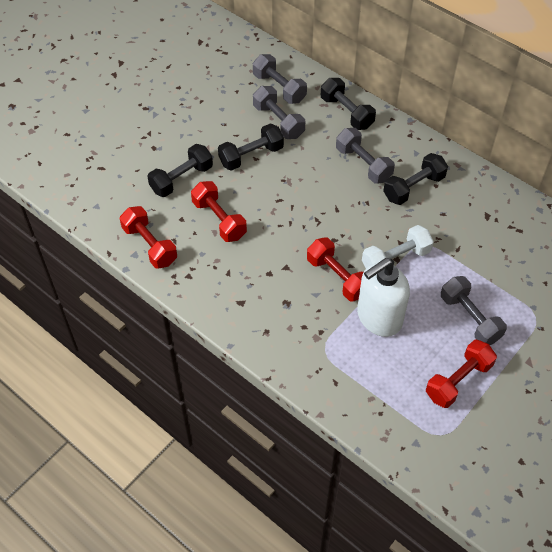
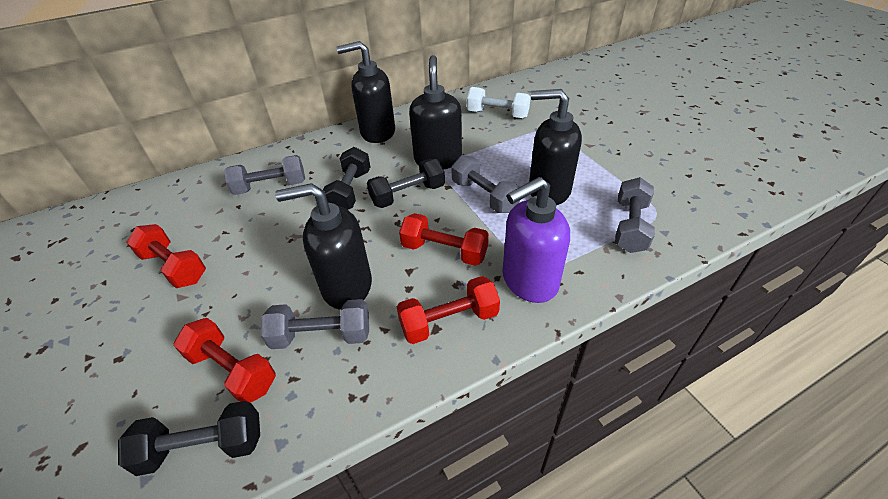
black dumbbell: [147,144,213,197] [218,124,284,171] [321,78,376,130] [383,153,448,205] = 4 -> [118,401,260,476] [323,147,370,210] [367,159,445,208] = 3
black soap dispenser: none = 0 -> [275,183,372,310] [336,41,395,143] [409,55,462,170] [529,89,582,205] = 4
purple soap dispenser: none = 0 -> [502,177,570,303] = 1
white soap dispenser: [357,258,410,337] = 1 -> none = 0

